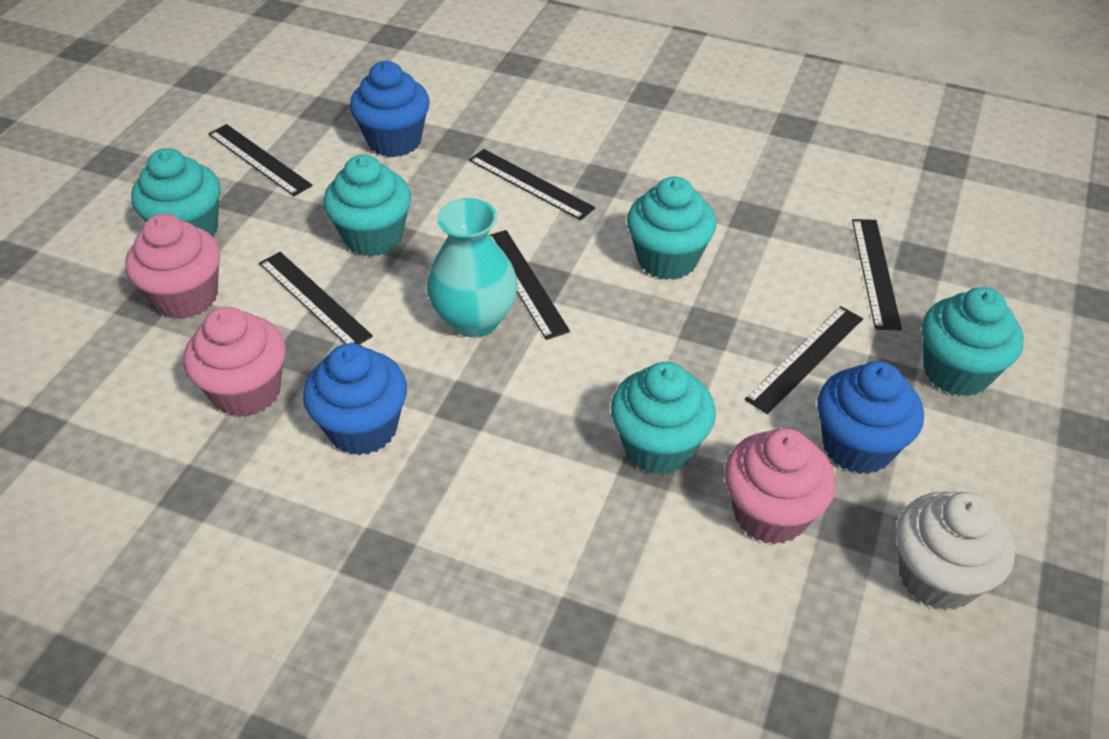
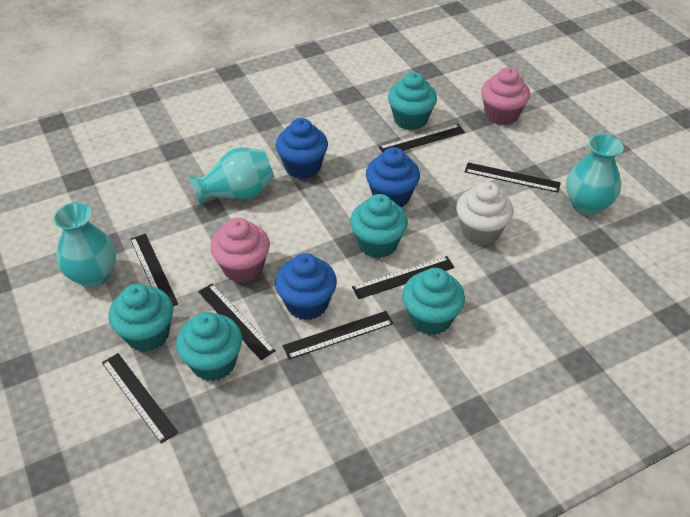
black ruler: [208,124,313,196] [259,252,373,345] [469,149,595,220] [490,230,570,340] [745,306,863,414] [852,219,902,331] = 6 -> [102,353,178,444] [130,234,178,306] [198,283,276,360] [283,311,394,359] [352,256,455,299] [379,124,465,153] [465,162,561,193] = 7
pink cupcake: [125,214,220,319] [184,307,286,417] [724,428,836,545] = 3 -> [210,218,270,283] [481,67,530,126] = 2
turquoise vase: [427,198,518,337] = 1 -> [53,202,116,288] [189,147,275,206] [566,134,624,216] = 3

